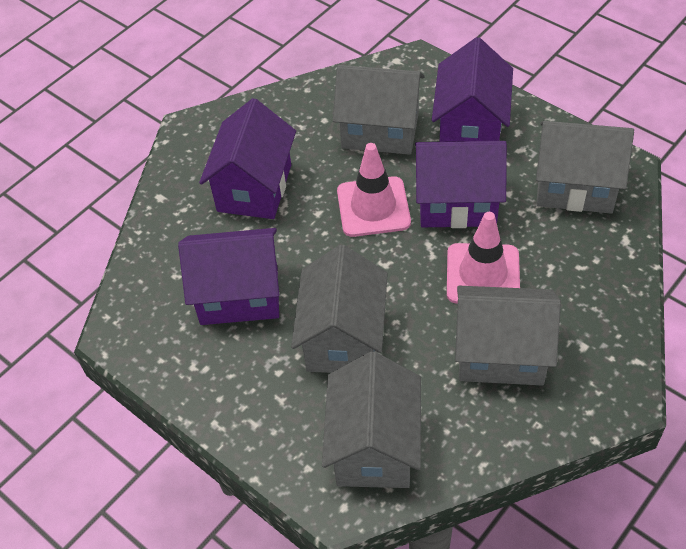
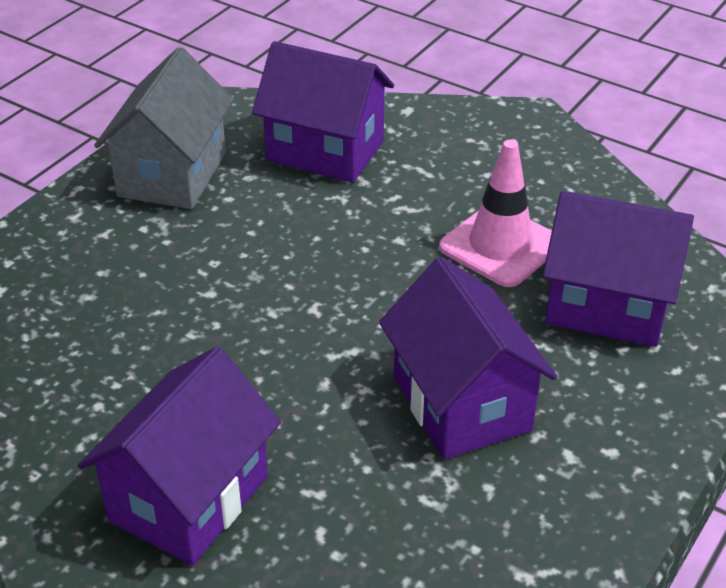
grey house: [291,245,388,373] [322,351,421,488] [333,65,425,155] [455,286,561,386] [536,121,634,214] = 5 -> [94,47,234,209] = 1
pink traffic cone: [337,143,411,237] [447,212,520,304] = 2 -> [439,140,552,287] = 1

